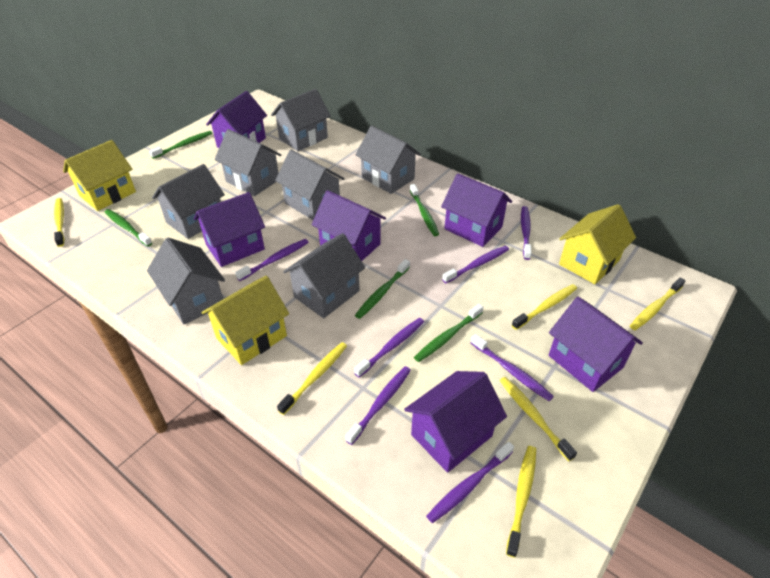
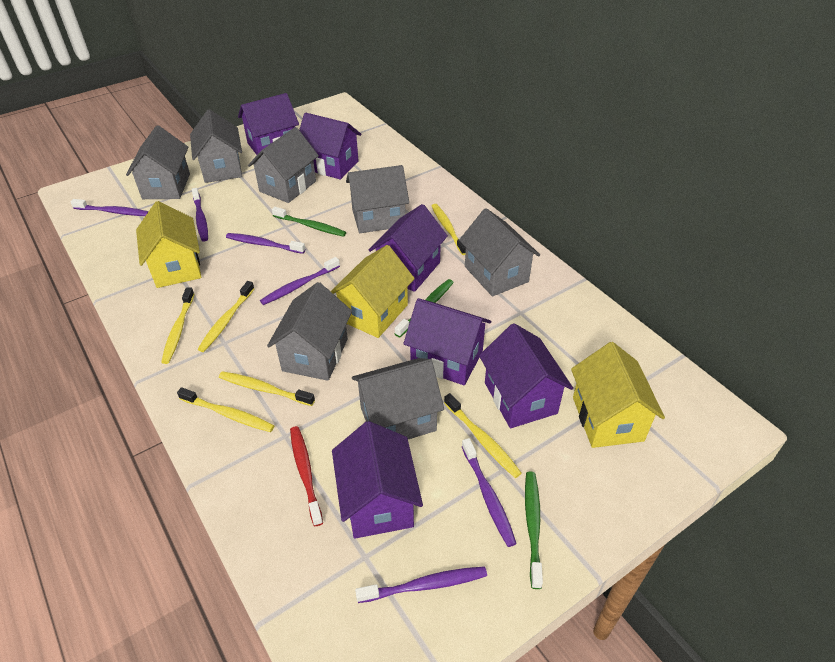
green toothbrush: [105,209,152,247] [149,131,212,159] [355,259,410,319] [410,184,439,236] [414,304,483,362] = 5 -> [272,207,346,237] [395,279,454,337] [525,472,543,589] = 3
purple toothbrush: [235,239,309,281] [345,366,411,445] [354,318,424,377] [426,442,514,523] [442,246,509,283] [470,334,554,401] [521,206,532,260] = 7 -> [71,199,149,216] [192,188,208,241] [226,233,305,254] [260,257,340,305] [355,566,487,603] [462,438,517,547] = 6
red toothbrush: none = 0 -> [290,426,323,526] = 1

